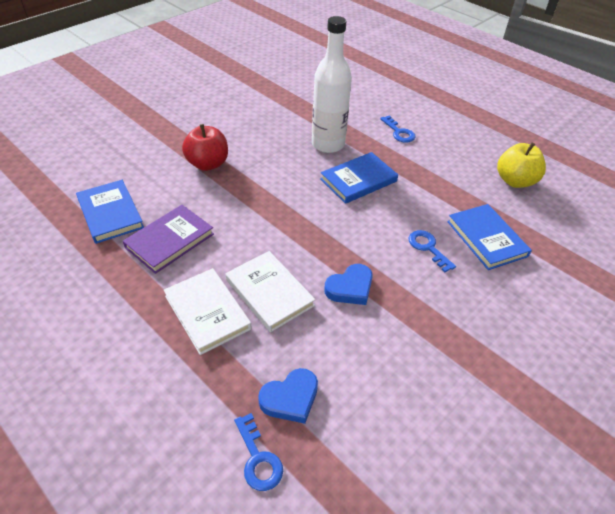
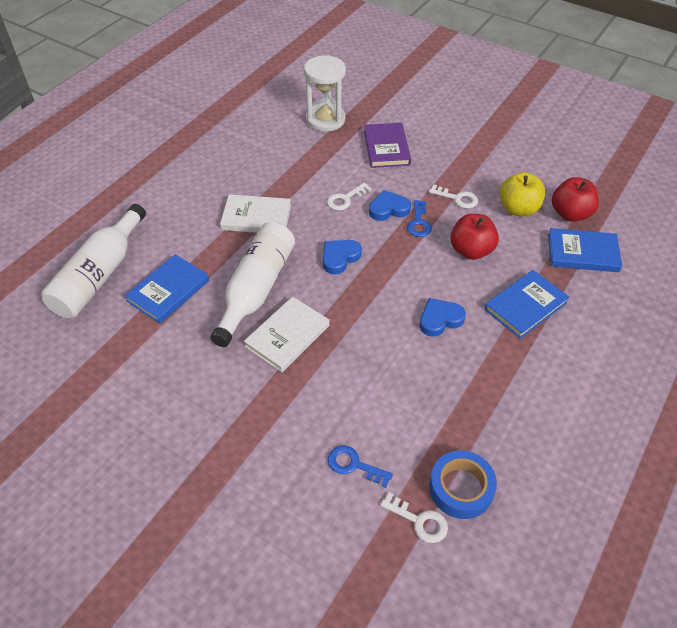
blue heart: [258,368,318,424] [324,264,373,305] = 2 -> [323,240,362,274] [369,190,411,221] [419,298,466,337] = 3
blue key: [234,413,283,491] [380,115,415,142] [409,230,456,273] = 3 -> [327,445,393,488] [407,200,432,237] = 2
blue tape: none = 0 -> [429,450,497,519] = 1
red apple: [182,124,228,171] = 1 -> [450,214,499,260] [552,177,599,222] = 2
white bottle: [312,16,352,153] = 1 -> [41,204,146,318] [211,222,295,347] = 2
white hourglass: none = 0 -> [304,55,346,132] = 1
white key: none = 0 -> [327,183,372,211] [381,492,448,543] [429,184,478,208] = 3

